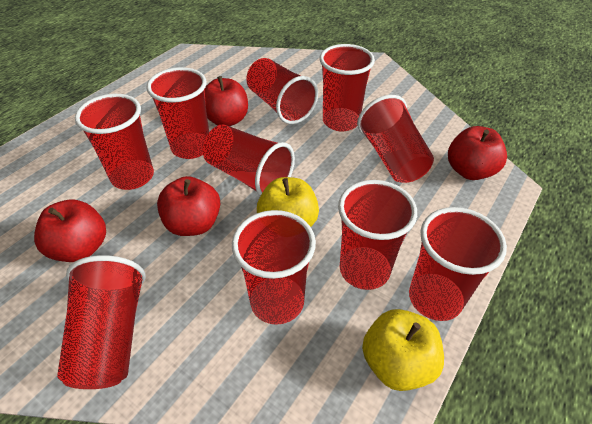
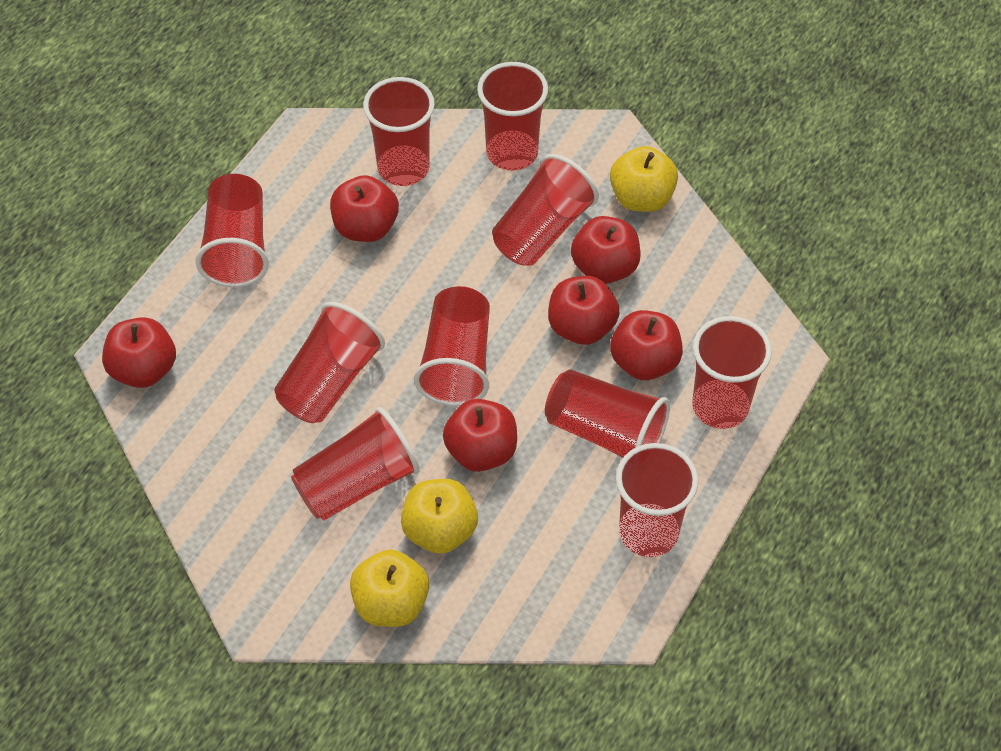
red apple: [34,199,106,262] [157,176,220,236] [205,76,248,126] [448,126,507,180] = 4 -> [102,317,176,388] [330,175,399,242] [443,399,517,472] [548,276,620,345] [571,216,641,284] [610,310,683,380] = 6
yellow apple: [257,177,319,227] [362,309,444,391] = 2 -> [350,549,429,627] [401,479,478,554] [610,146,678,212] = 3

